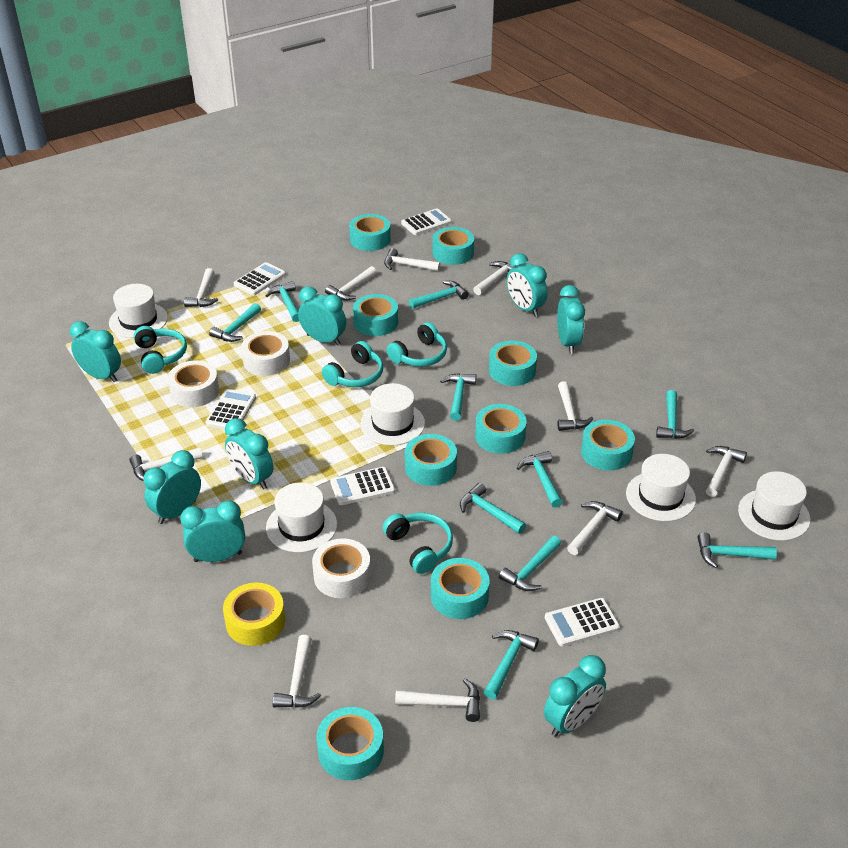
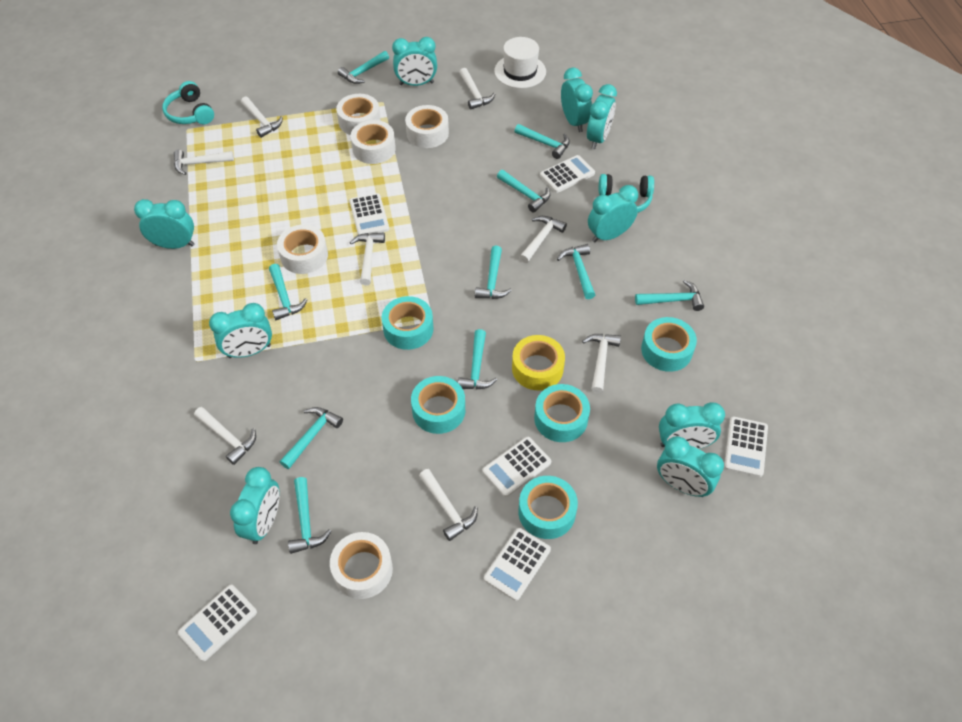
turquoise clock: [70,321,121,382] [143,450,201,524] [180,500,245,562] [225,418,273,489] [298,286,346,346] [507,253,548,317] [544,655,606,737] [557,285,585,354] = 8 -> [134,199,194,249] [209,303,272,358] [230,467,279,544] [392,37,437,86] [561,68,593,132] [587,84,617,149] [588,185,638,242] [657,436,724,497] [659,402,725,449] = 9
turquoise headphones: [134,326,187,374] [322,341,383,387] [383,513,453,574] [386,322,447,367] = 4 -> [162,81,214,124] [599,174,654,213] = 2
turquoise tape: [316,707,384,780] [349,214,391,251] [353,294,398,336] [405,434,457,486] [431,558,490,619] [432,227,474,265] [475,404,527,454] [489,341,537,386] [581,420,635,471] = 9 -> [382,296,434,350] [411,376,465,434] [518,476,578,539] [534,384,590,442] [641,317,697,372] = 5
white calculator: [205,389,256,429] [234,262,286,295] [330,467,395,505] [401,209,451,235] [545,598,620,647] = 5 -> [178,585,257,661] [350,193,389,235] [482,437,551,497] [484,528,551,601] [540,155,595,193] [724,416,768,477] = 6
white hammer: [129,447,203,481] [184,268,218,307] [272,635,321,708] [325,266,377,301] [384,248,440,271] [395,678,480,722] [473,261,515,295] [557,381,593,431] [567,501,623,555] [706,446,747,497] = 10 -> [174,150,234,175] [194,407,256,465] [241,96,283,138] [350,232,385,286] [419,469,478,541] [459,68,495,110] [519,216,567,263] [582,334,621,394] = 8
white hat: [109,284,168,338] [266,482,337,552] [361,383,425,445] [626,454,696,521] [738,471,810,541] = 5 -> [494,37,546,88] = 1
white tape: [168,361,219,407] [241,331,290,376] [312,538,371,598] = 3 -> [277,225,328,274] [330,532,393,599] [336,94,381,135] [351,120,396,164] [405,105,449,148] = 5

